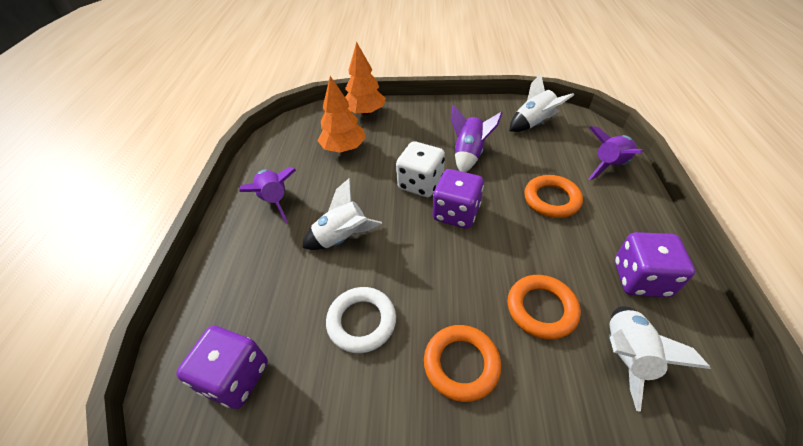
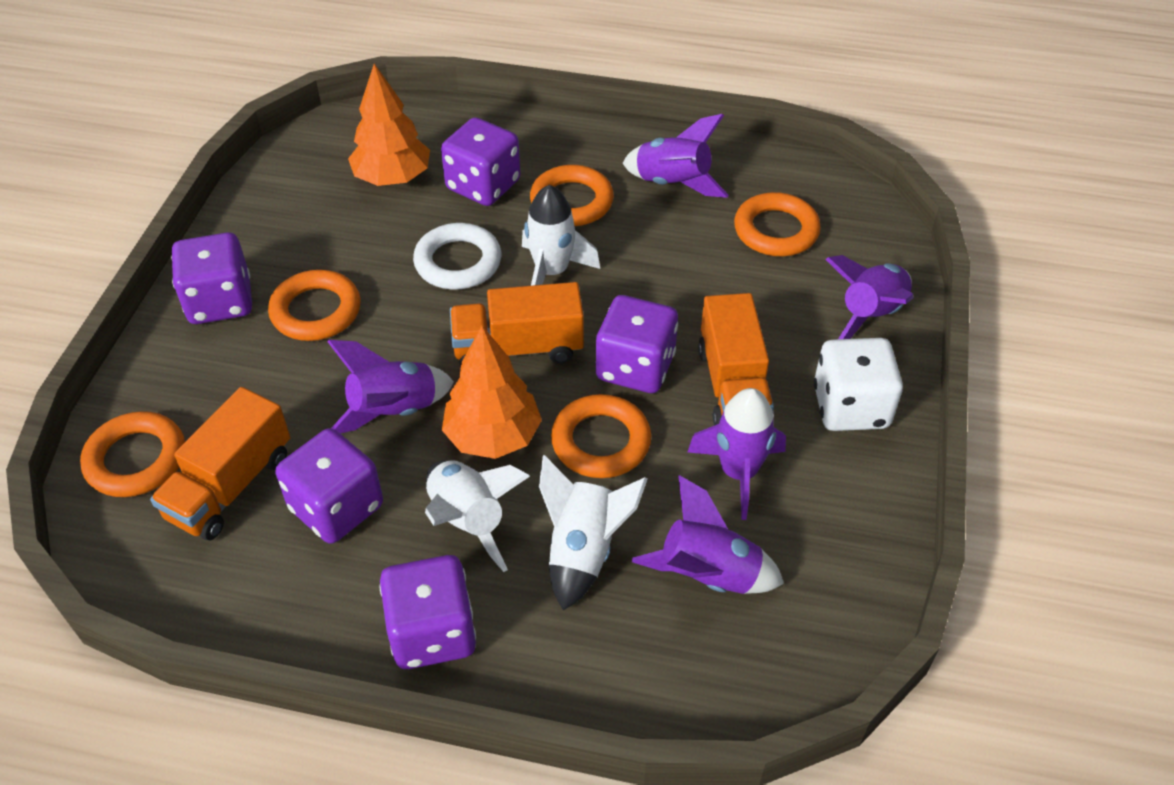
orange ring: [424,325,501,402] [507,275,581,339] [524,175,583,218] = 3 -> [80,411,185,497] [268,270,361,341] [530,165,614,226] [551,394,651,478] [734,192,821,256] = 5
orange truck: none = 0 -> [150,387,290,540] [450,282,584,366] [698,293,774,426] = 3
purple dice: [176,326,268,409] [433,169,484,229] [615,232,695,297] = 3 -> [171,232,252,324] [276,428,383,544] [379,555,476,669] [441,117,520,206] [596,295,678,393] = 5
purple rocket: [239,167,296,223] [451,105,502,172] [588,126,643,180] = 3 -> [327,340,454,433] [622,114,729,198] [632,475,784,594] [688,388,786,520] [825,255,914,339] = 5

